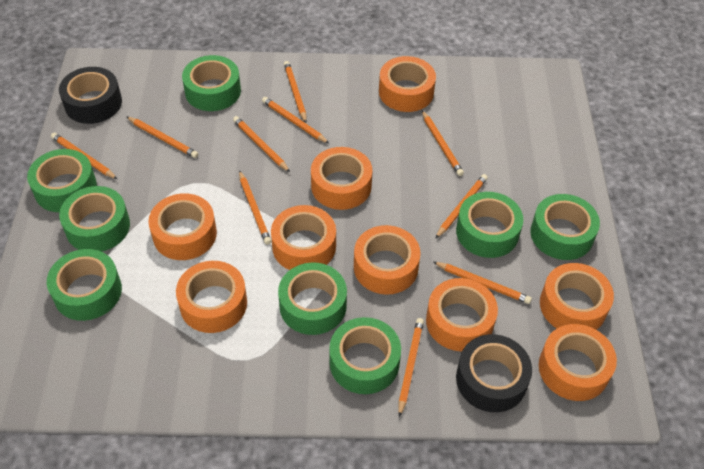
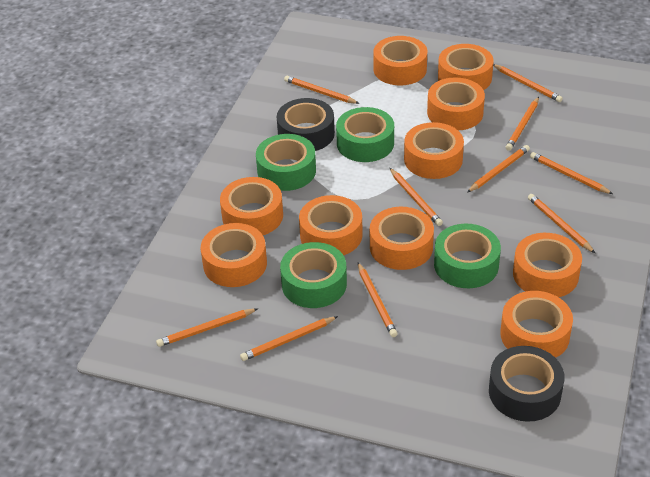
green tape: [27,149,97,212] [47,249,122,321] [59,186,130,252] [182,55,241,111] [278,262,347,335] [329,317,401,394] [456,192,523,258] [530,194,600,260] = 8 -> [256,134,316,191] [280,242,347,308] [336,107,394,162] [434,224,501,288] = 4
orange tape: [148,193,217,260] [176,261,247,333] [271,205,336,270] [311,147,372,210] [354,225,421,295] [379,56,436,112] [426,278,498,351] [539,324,617,401] [540,263,614,330] = 9 -> [201,223,267,287] [220,177,283,235] [299,195,363,255] [370,207,434,270] [373,36,427,85] [404,122,464,179] [427,77,485,130] [438,44,494,90] [500,291,573,358] [513,233,582,297] = 10

